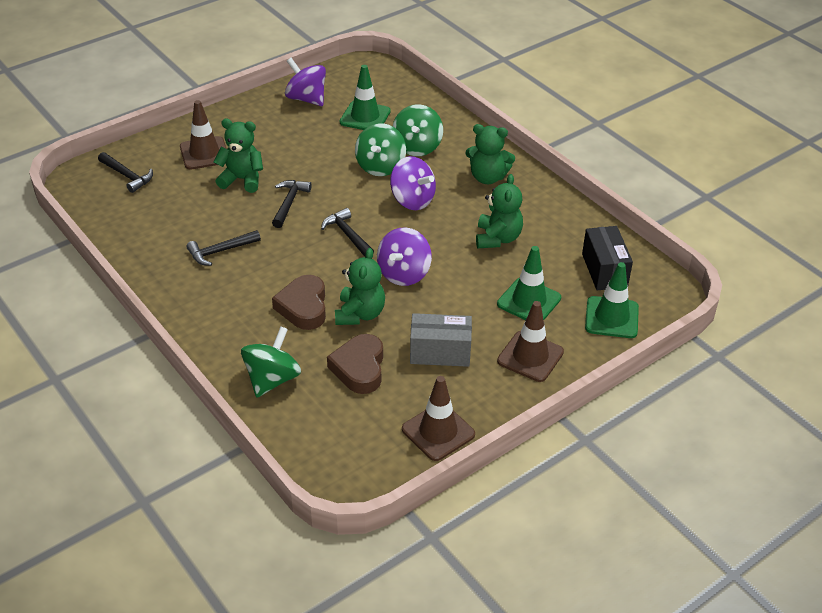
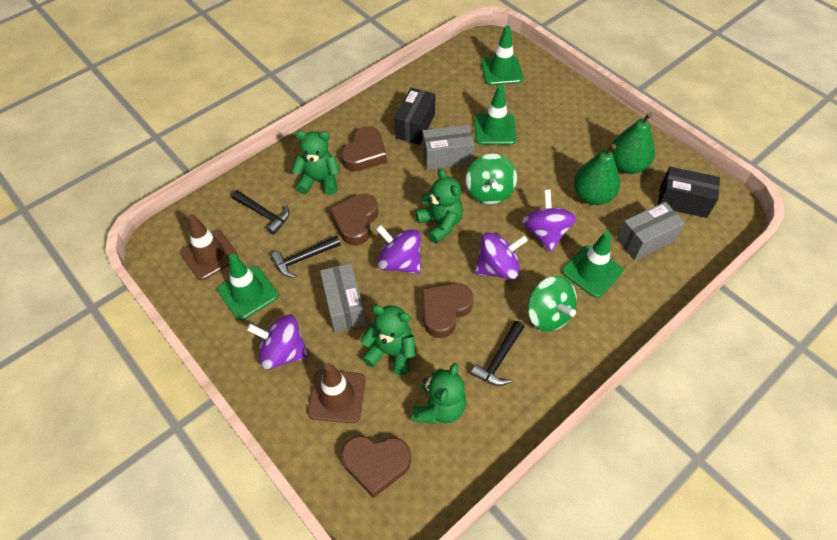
black box: [582,226,633,290] = 1 -> [394,88,436,145] [658,167,720,218] = 2
black hammer: [98,152,153,193] [186,230,261,266] [272,180,312,228] [321,208,374,257] = 4 -> [232,190,290,235] [271,236,341,278] [471,321,524,386] = 3
brown heart: [272,275,326,330] [327,334,383,394] = 2 -> [329,194,378,245] [341,126,387,172] [341,436,411,498] [422,283,473,338] = 4
brown traffic cone: [180,100,227,170] [402,376,475,461] [497,301,564,382] = 3 -> [180,214,239,280] [308,363,366,423] = 2
green pear: none = 0 -> [573,144,620,205] [611,113,655,174] = 2
green spinning top: [241,327,301,398] [355,123,406,176] [393,104,443,156] = 3 -> [466,154,517,204] [528,276,577,331] = 2
green traffic cone: [340,65,391,130] [497,246,561,320] [585,262,639,338] = 3 -> [217,254,278,320] [474,85,516,145] [481,25,523,85] [562,231,623,298] = 4
grey box: [410,313,472,367] = 1 -> [320,263,366,332] [422,125,474,170] [617,202,685,261] = 3
purple spinning top: [285,58,326,106] [377,227,432,286] [390,156,436,210] = 3 -> [246,315,309,369] [376,225,421,274] [474,232,528,279] [522,190,576,252] = 4

